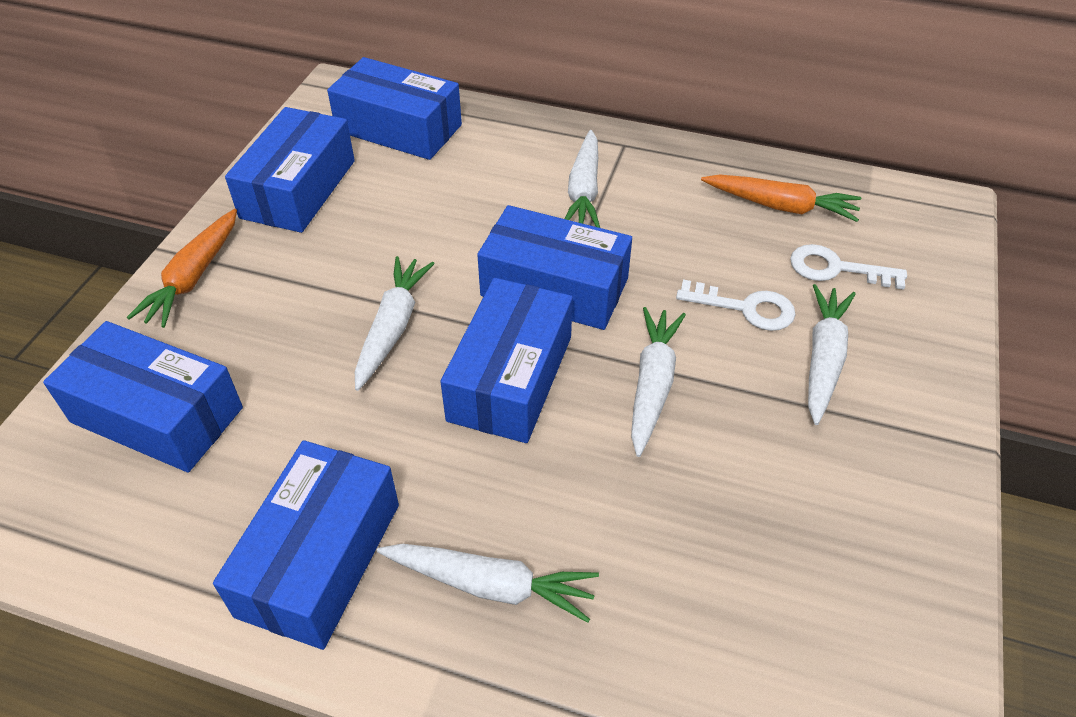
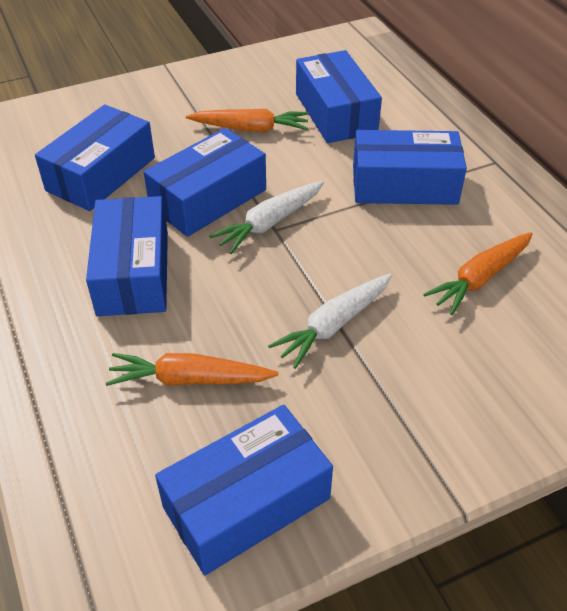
orange carrot: [127,209,237,328] [701,174,861,222] = 2 -> [106,353,278,386] [186,109,309,132] [424,232,533,315] = 3
white carrot: [355,256,435,391] [377,544,599,623] [565,130,600,228] [631,307,686,457] [808,284,856,425] = 5 -> [209,181,324,254] [268,274,392,369] = 2
white key: [676,280,795,331] [790,244,907,290] = 2 -> none = 0

